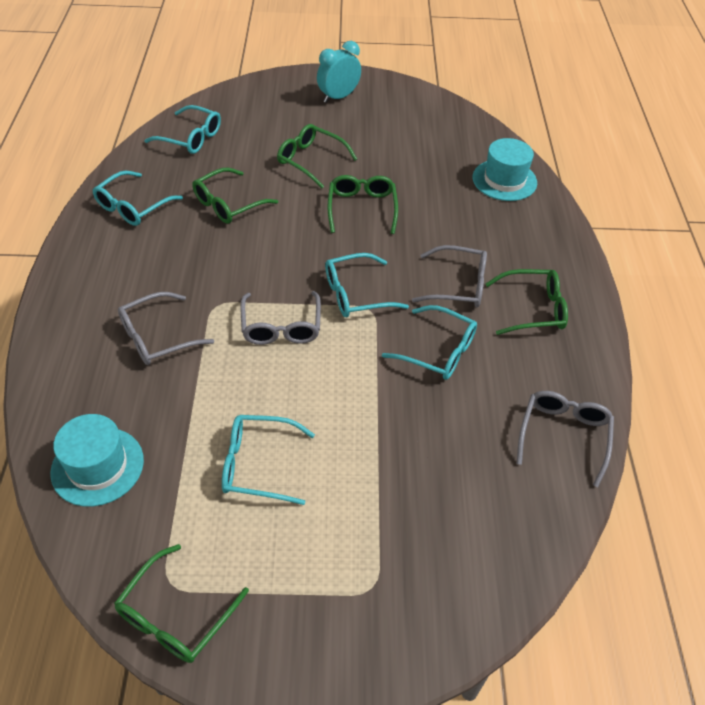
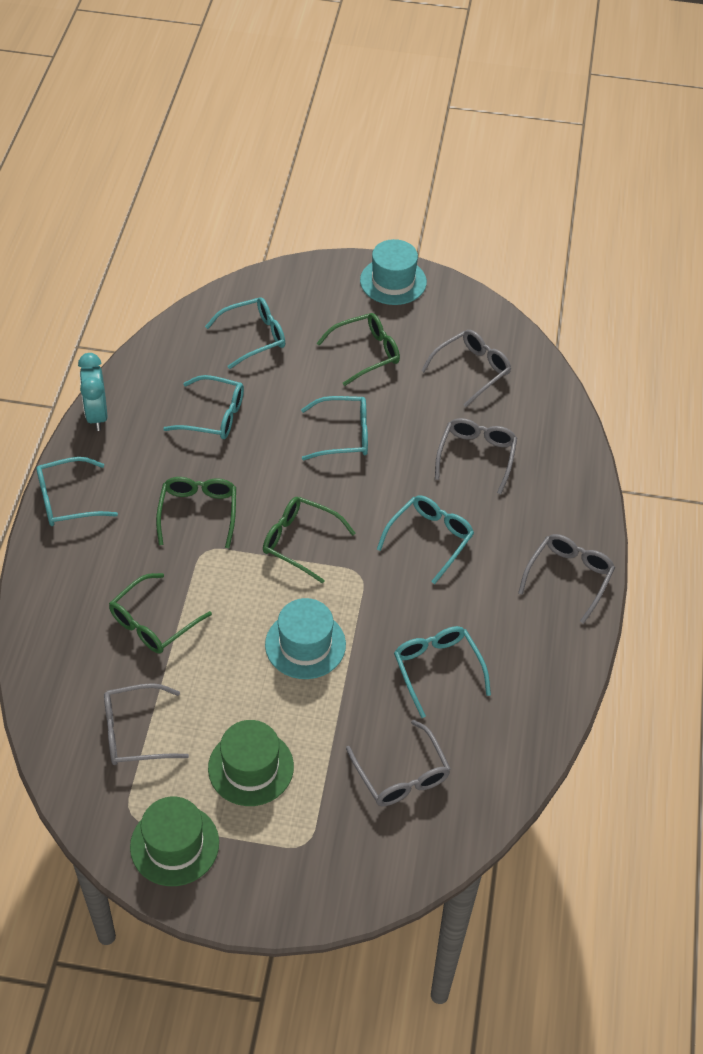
green glasses: [114,544,249,663] [192,168,278,224] [277,124,357,188] [328,175,398,234] [486,269,568,335] = 5 -> [109,573,212,654] [156,477,236,548] [263,497,356,584] [317,313,400,386] = 4
green hat: none = 0 -> [130,797,219,886] [208,720,294,806] = 2
grey glasses: [118,292,214,365] [240,291,321,345] [412,245,487,307] [517,391,614,487] = 4 -> [104,683,189,765] [346,720,451,806] [421,330,511,407] [435,418,517,494] [518,534,615,624] = 5
turquoise glasses: [93,171,183,226] [144,105,221,154] [222,415,315,505] [325,253,409,317] [382,305,477,380] = 5 -> [36,457,118,526] [163,375,244,439] [205,297,285,369] [301,396,368,460] [377,495,474,584] [394,626,491,718] = 6

